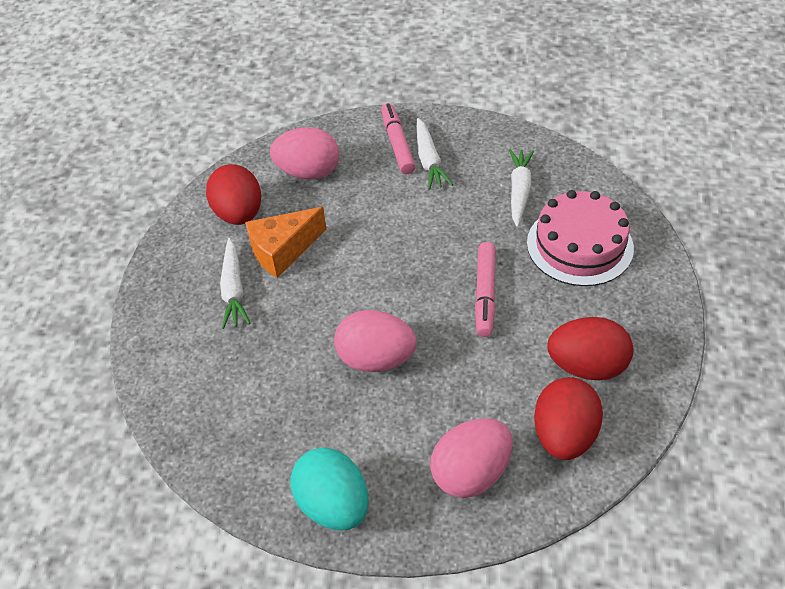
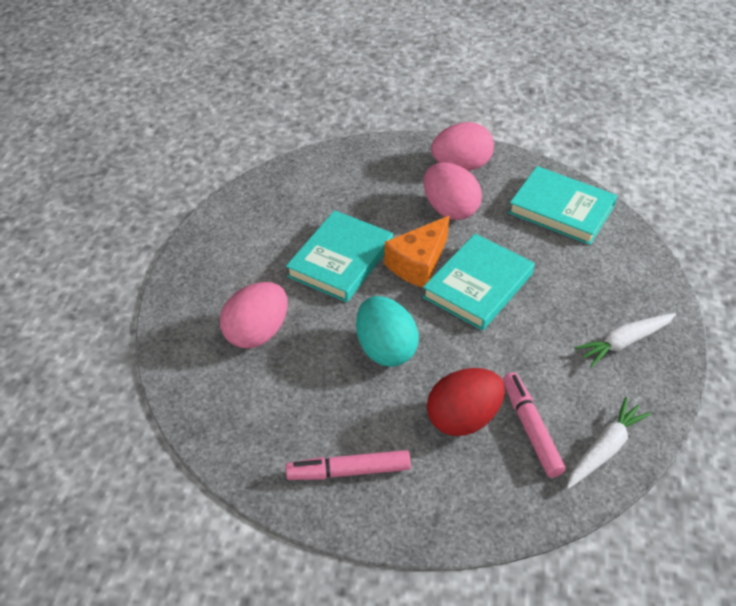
pink cake: [527,190,634,286] = 1 -> none = 0
red egg: [206,164,261,225] [534,377,603,460] [547,317,633,380] = 3 -> [427,368,505,436] = 1
turquoise book: none = 0 -> [286,210,393,302] [422,233,535,331] [508,166,617,245] = 3
white carrot: [220,238,250,329] [417,118,453,190] [509,149,534,227] = 3 -> [567,397,651,489] [574,313,676,367] = 2

